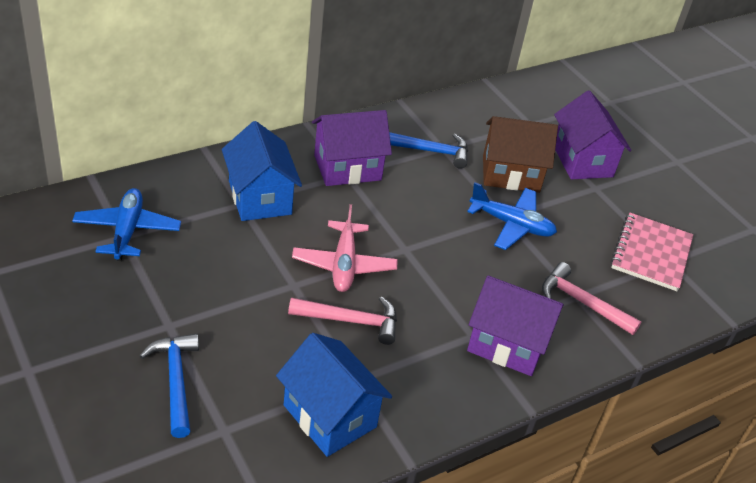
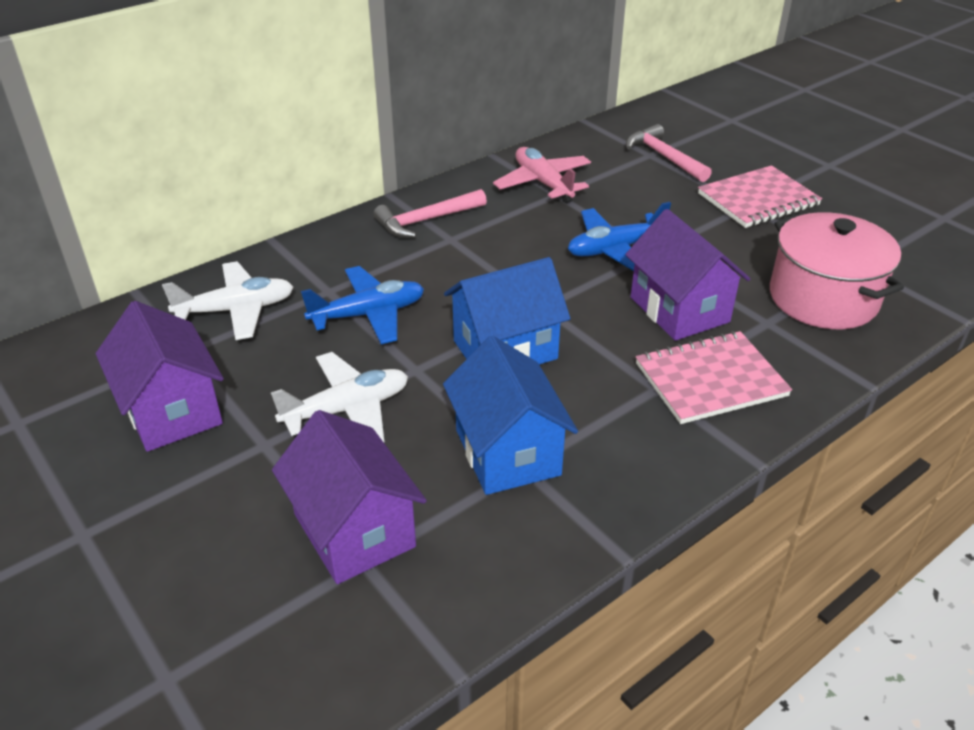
blue hammer: [140,333,199,438] [389,132,468,169] = 2 -> none = 0
brown house: [483,116,558,193] = 1 -> none = 0
pink notebook: [611,213,693,291] = 1 -> [636,331,792,424] [698,165,822,228] = 2
pink pot: none = 0 -> [770,212,904,329] = 1
white plane: none = 0 -> [162,261,293,340] [271,352,408,442] = 2

